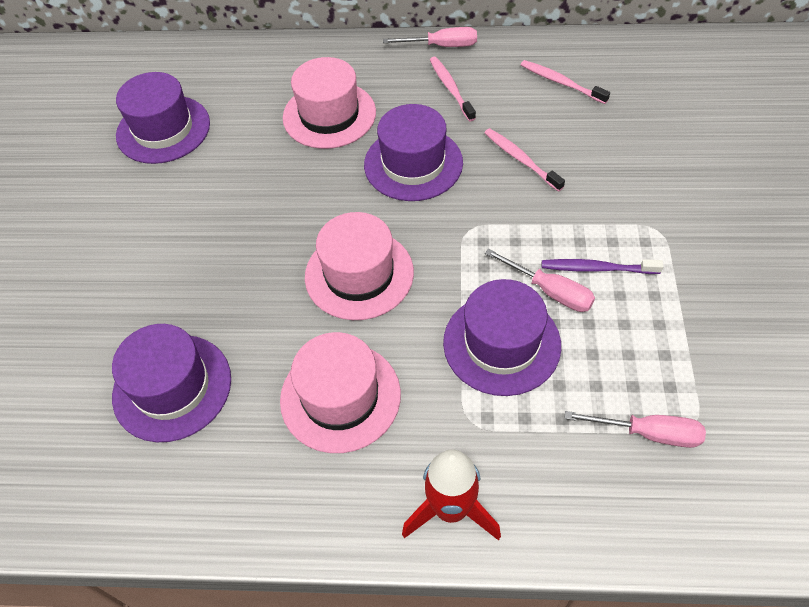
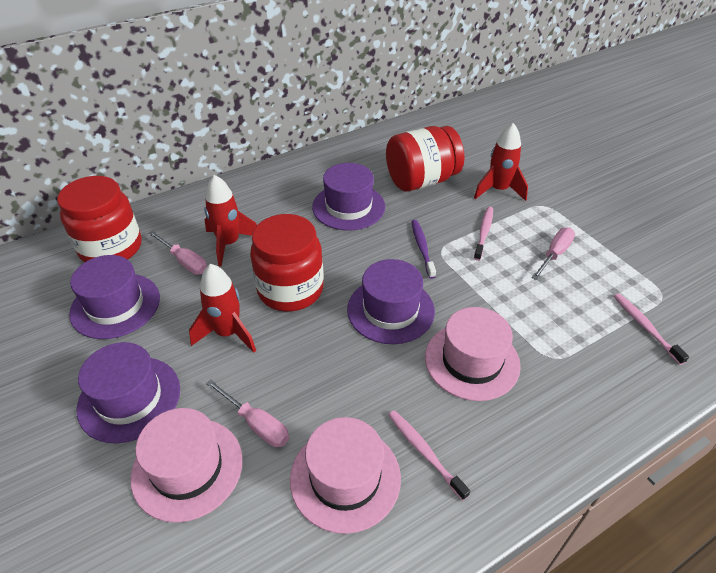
red jar: none = 0 -> [57,176,142,263] [250,214,324,312] [386,126,464,192] = 3
red rocket: [402,449,501,541] = 1 -> [189,264,256,352] [204,175,257,266] [474,123,528,201] = 3

